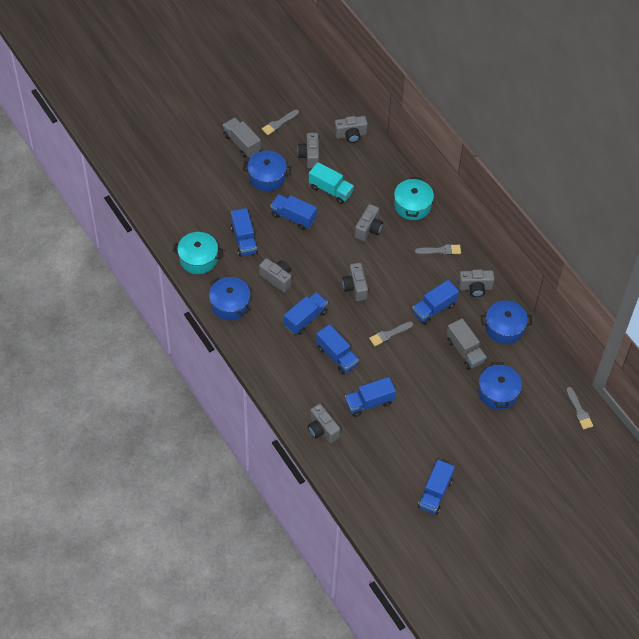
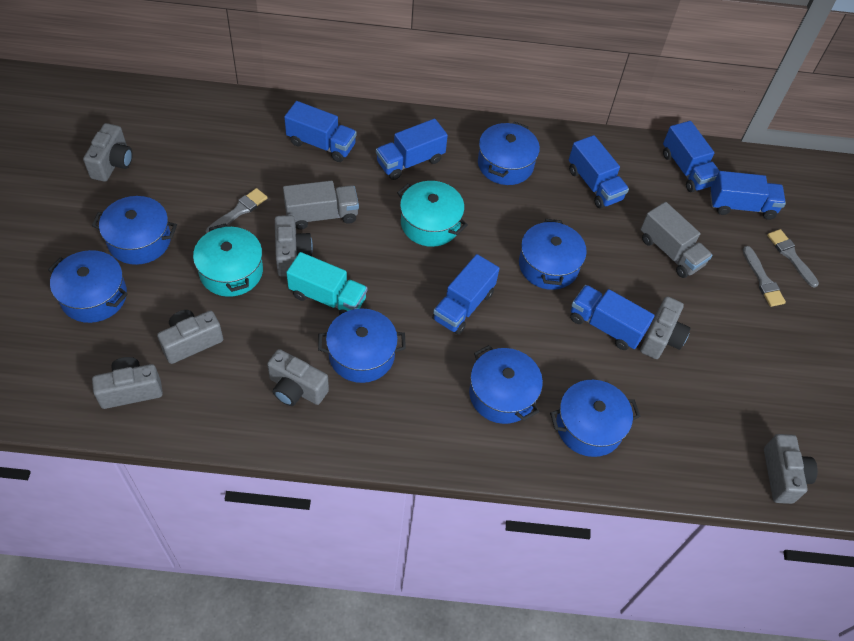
blue pot: [209,277,251,320] [243,151,291,191] [478,362,522,410] [481,300,532,344] = 4 -> [48,250,128,323] [92,196,177,265] [318,308,406,383] [469,345,543,424] [478,122,540,185] [519,219,587,290] [550,380,640,457] = 7
grey brush: [262,110,299,135] [369,321,413,346] [415,244,461,255] [566,387,593,430] = 4 -> [206,188,268,233] [743,246,786,307] [767,229,819,288] = 3

